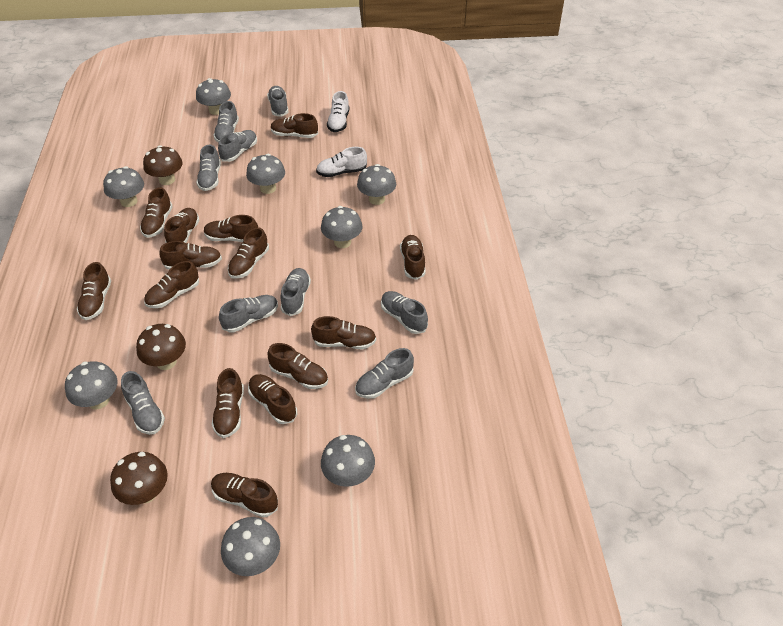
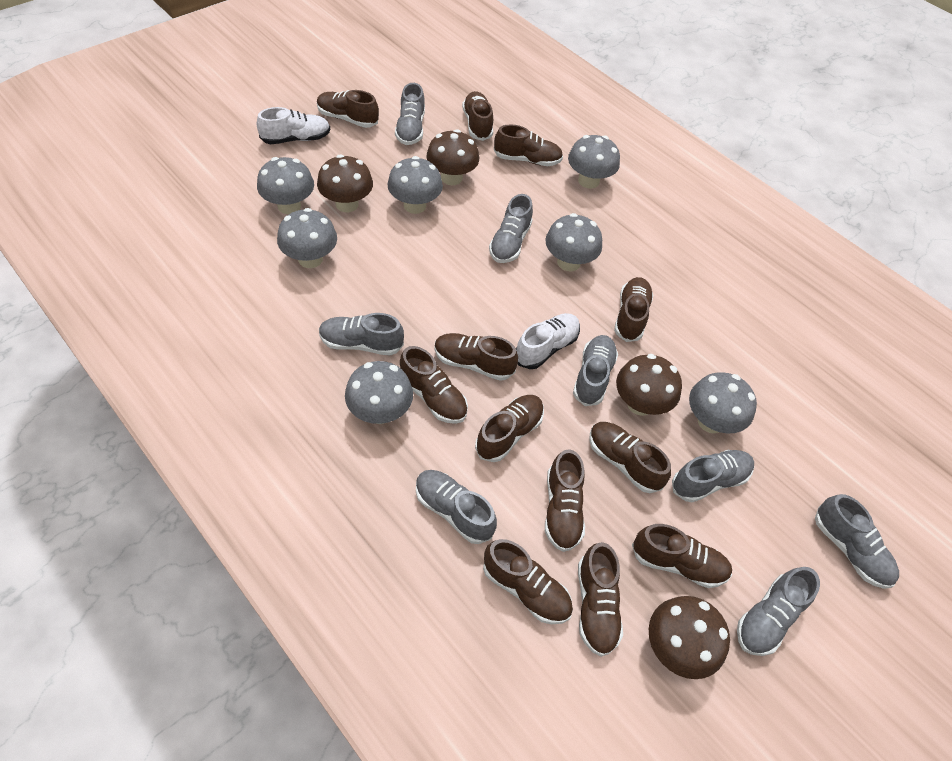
brown mushroom: [110,452,168,505] [136,324,186,370] [143,145,182,185] = 3 -> [317,154,373,212] [426,129,479,185] [616,354,682,416] [649,596,730,679] = 4
brown shoe: [77,262,111,320] [140,187,173,238] [144,261,199,308] [159,241,222,270] [164,208,199,243] [204,215,258,242] [211,473,278,518] [212,368,244,438] [228,228,269,279] [248,374,297,424] [267,343,328,389] [271,113,318,138] [311,316,376,349] [400,235,426,280] = 14 -> [317,90,379,128] [400,346,468,424] [434,333,518,381] [462,91,493,141] [475,395,544,462] [483,539,573,624] [494,124,563,166] [545,449,585,552] [578,542,623,657] [589,422,671,493] [614,277,653,342] [632,524,732,588] = 12
grey mushroom: [65,361,118,409] [103,166,144,207] [196,78,231,115] [221,517,280,576] [246,154,285,194] [321,206,362,248] [321,435,375,487] [357,164,396,205] = 8 -> [257,157,314,214] [277,208,337,268] [345,361,413,424] [387,156,443,214] [545,213,602,272] [568,135,620,189] [689,372,757,434] = 7
grey shoe: [121,371,165,435] [196,145,221,191] [213,101,239,143] [218,130,257,162] [219,295,278,332] [267,86,288,117] [280,268,311,316] [355,348,414,399] [381,291,428,334] = 9 -> [319,313,404,356] [395,83,425,145] [416,470,497,544] [489,194,533,263] [573,335,618,406] [672,450,754,502] [737,567,820,656] [815,494,899,589] = 8

